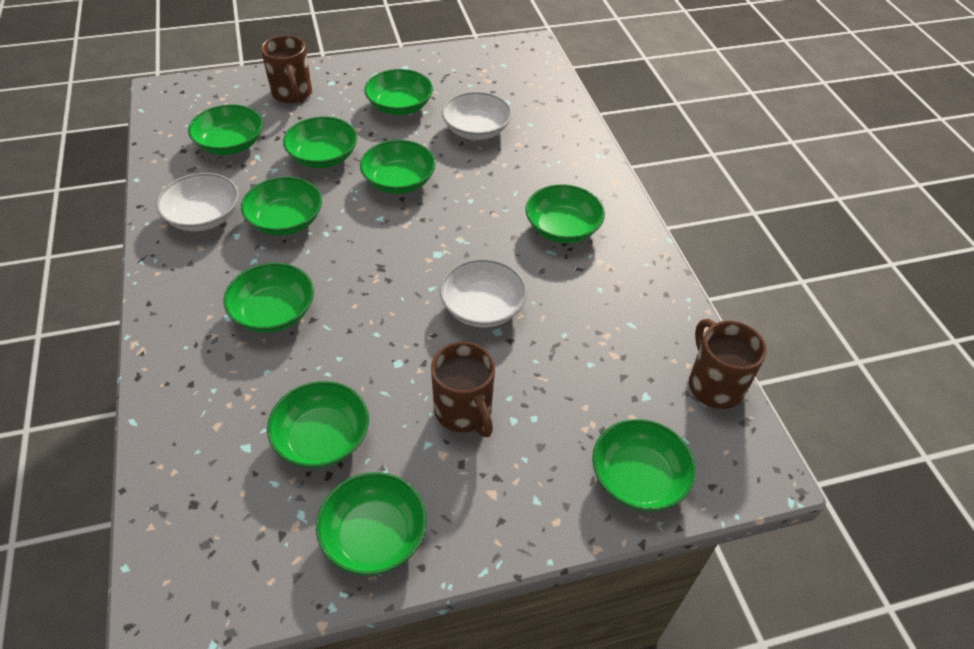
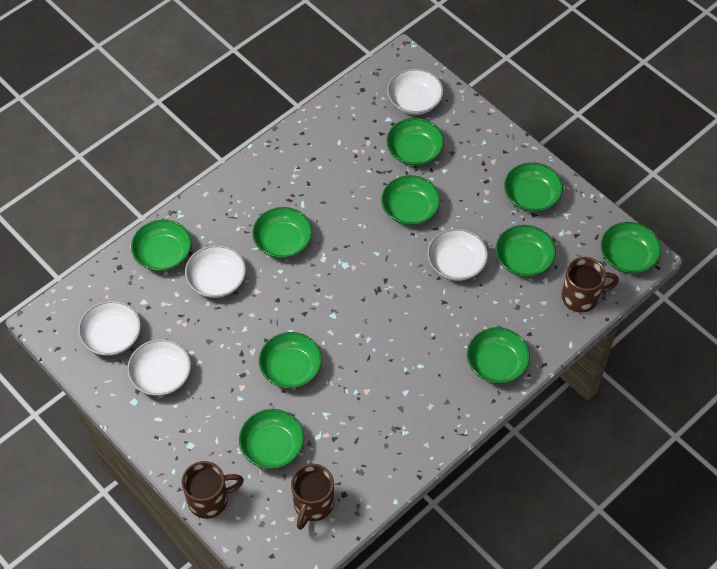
white bowl: [156,173,239,231] [440,259,527,327] [442,92,512,140] = 3 -> [78,301,141,356] [127,339,191,396] [185,245,246,298] [387,68,444,115] [427,229,488,281] = 5

